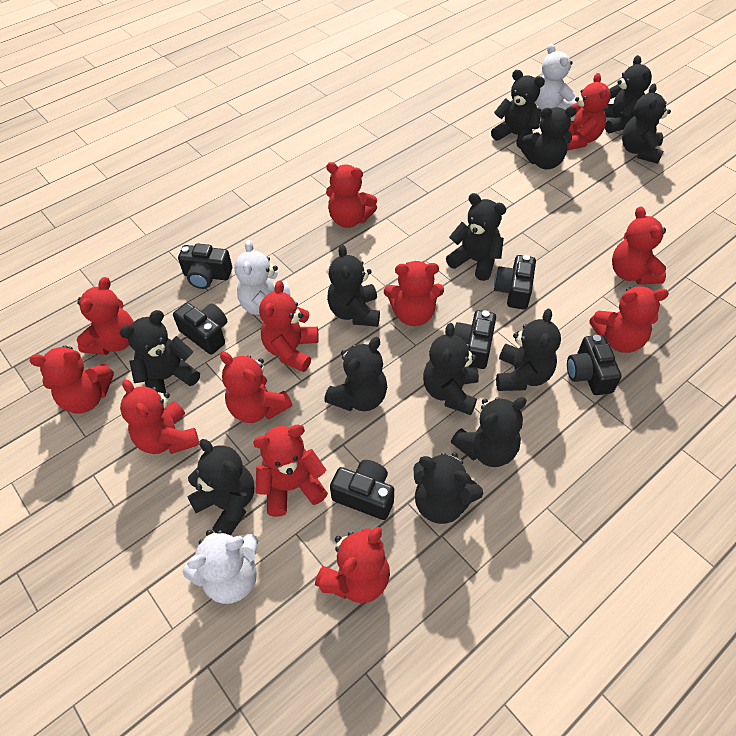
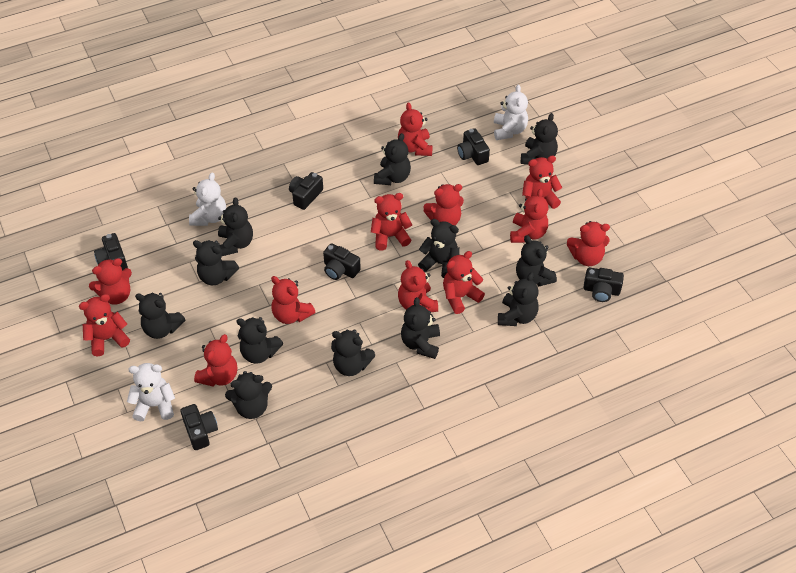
black teddy bear: [119,310,200,394] [187,439,254,535] [324,337,387,411] [327,244,380,327] [413,452,483,524] [423,323,479,415] [446,193,506,281] [451,397,527,467] [491,70,545,149] [496,309,561,391] [521,106,577,169] [604,55,652,133] [622,83,671,164] = 13 -> [135,293,186,339] [193,240,239,285] [218,197,253,256] [225,371,272,419] [237,317,283,364] [331,330,375,376] [374,133,411,185] [401,297,440,359] [418,219,460,278] [498,272,539,326] [516,235,557,286] [521,113,558,164] = 12

